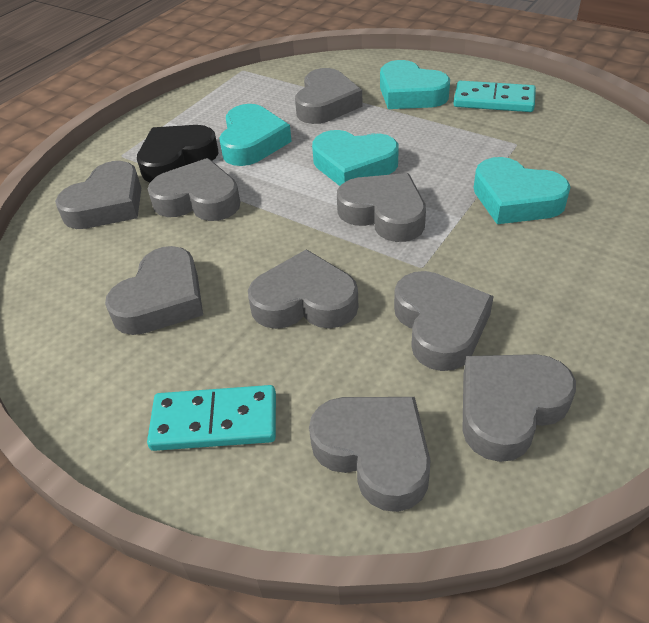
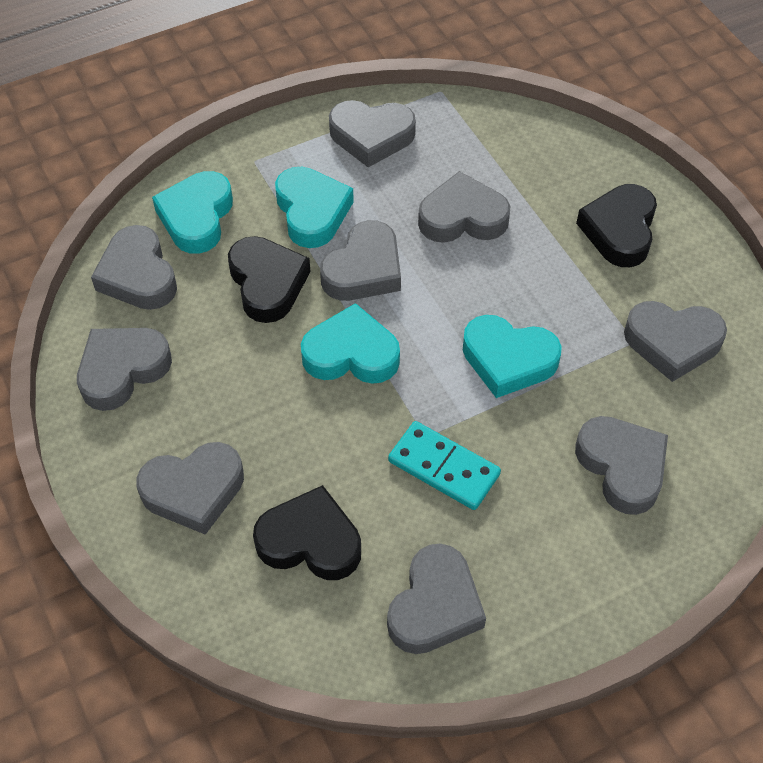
black heart: [137,125,218,182] = 1 -> [228,236,311,323] [253,485,361,580] [576,184,657,267] = 3
turquoise domino: [147,385,276,451] [453,81,536,112] = 2 -> [388,421,501,510] = 1

